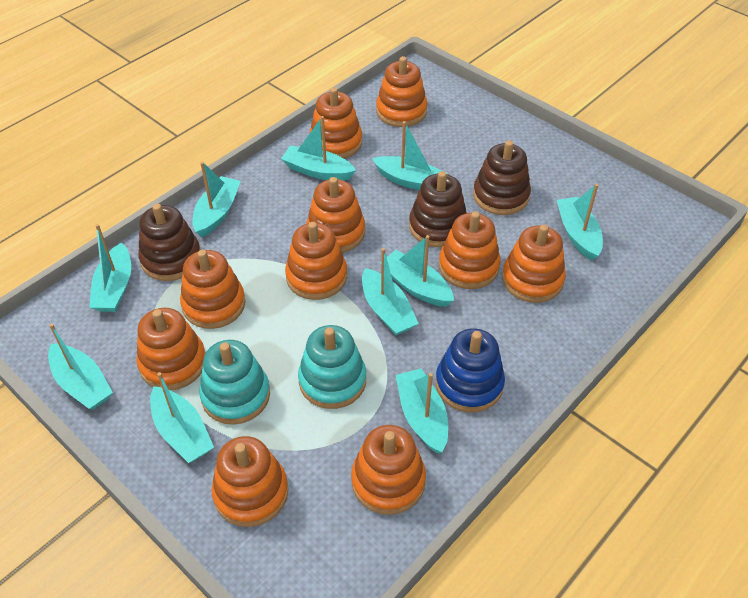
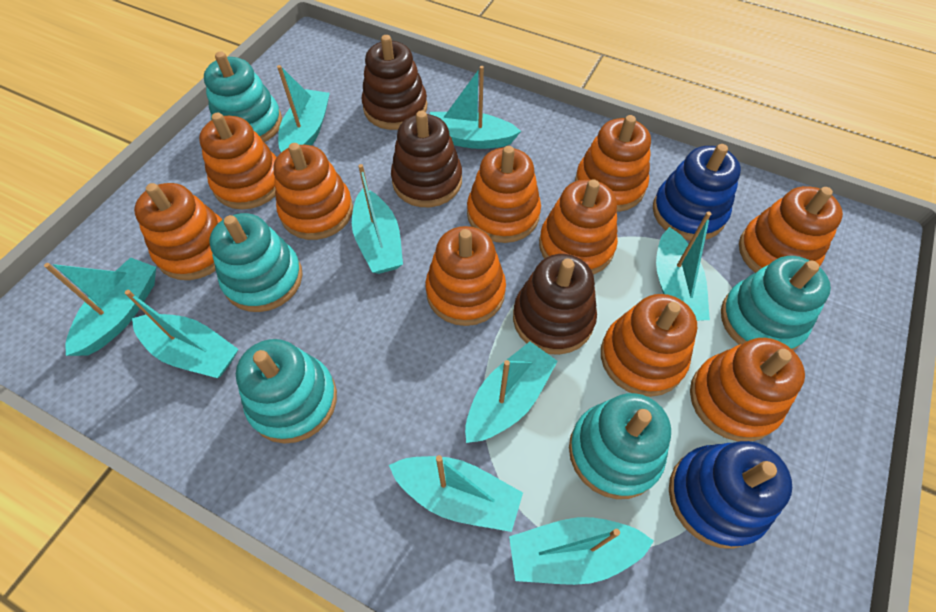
blue stacking toy: [436,328,505,412] = 1 -> [653,144,741,241] [669,441,792,549] = 2
turquoise boat: [48,323,113,410] [89,224,131,312] [150,372,214,463] [192,162,241,237] [281,116,356,181] [362,248,419,335] [372,121,447,190] [380,235,454,307] [396,368,448,454] [557,184,603,261] = 10 -> [44,257,156,356] [125,290,238,378] [277,65,330,152] [352,164,403,274] [389,455,523,532] [430,66,521,149] [465,341,558,443] [509,517,654,585] [656,212,711,321] = 9
turquoise stacking toy: [199,340,270,425] [298,325,366,409] = 2 -> [204,51,282,142] [210,213,303,312] [236,339,337,444] [569,393,671,499] [721,256,831,351] = 5

